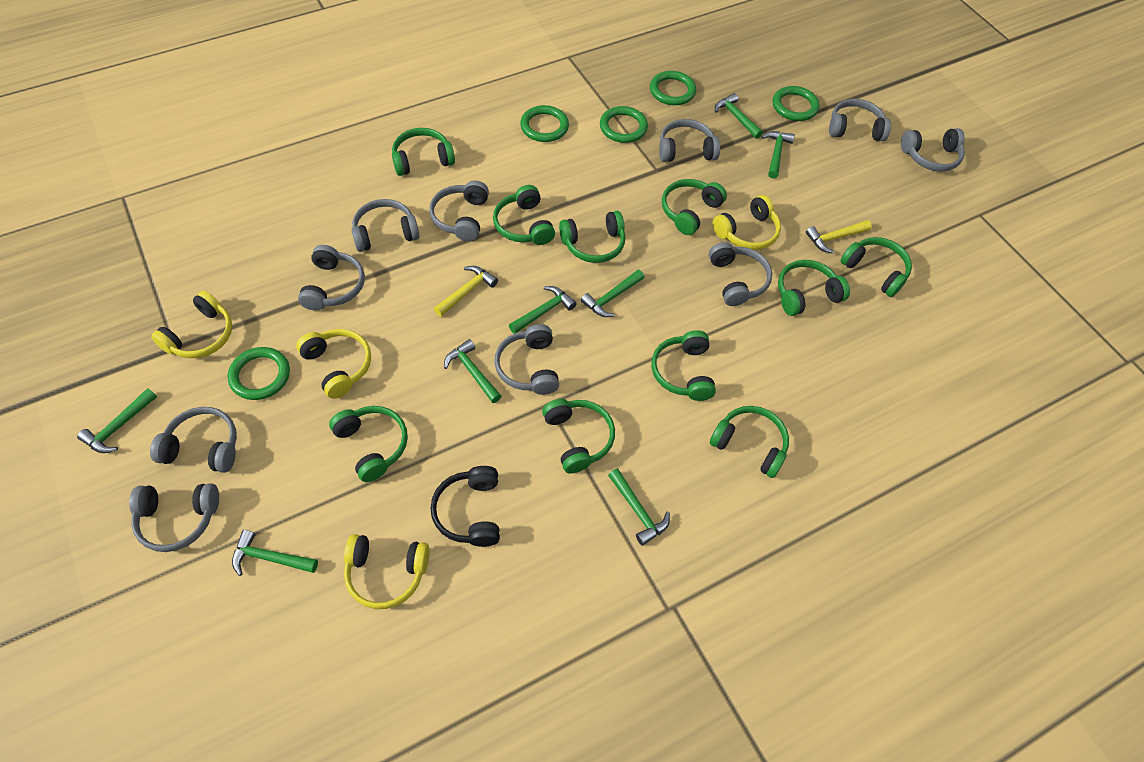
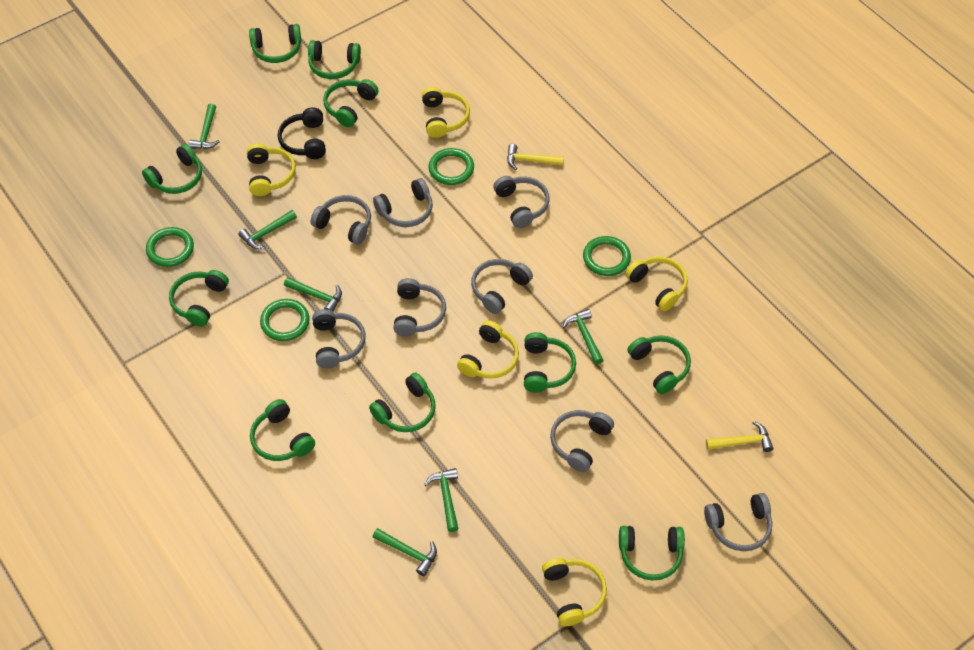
green hammer: [77,388,157,453] [232,530,318,576] [444,339,501,403] [509,286,576,334] [581,270,644,317] [608,468,670,546] [715,93,763,139] [762,131,795,179] = 8 -> [189,104,220,149] [238,210,297,249] [284,277,342,312] [373,528,437,576] [424,468,459,532] [563,309,604,365] = 6
green ring: [228,347,290,400] [520,105,569,142] [600,106,648,143] [650,71,696,105] [773,86,820,121] = 5 -> [146,227,194,267] [260,299,310,341] [429,148,474,185] [583,236,631,276] = 4
grey headphones: [129,483,219,552] [150,407,237,473] [298,245,365,311] [352,199,419,252] [429,180,489,241] [494,324,559,395] [659,119,720,162] [709,242,772,306] [829,99,891,141] [901,128,965,172] = 10 -> [311,195,371,245] [312,309,366,368] [373,178,433,227] [393,278,446,337] [471,259,533,314] [493,176,550,228] [550,410,614,472] [704,493,772,551] = 8
yellow headphones: [151,291,232,358] [296,329,371,399] [344,534,430,609] [713,195,781,250] = 4 -> [247,143,296,196] [422,87,470,138] [457,320,519,379] [542,558,607,626] [625,256,688,311] = 5

